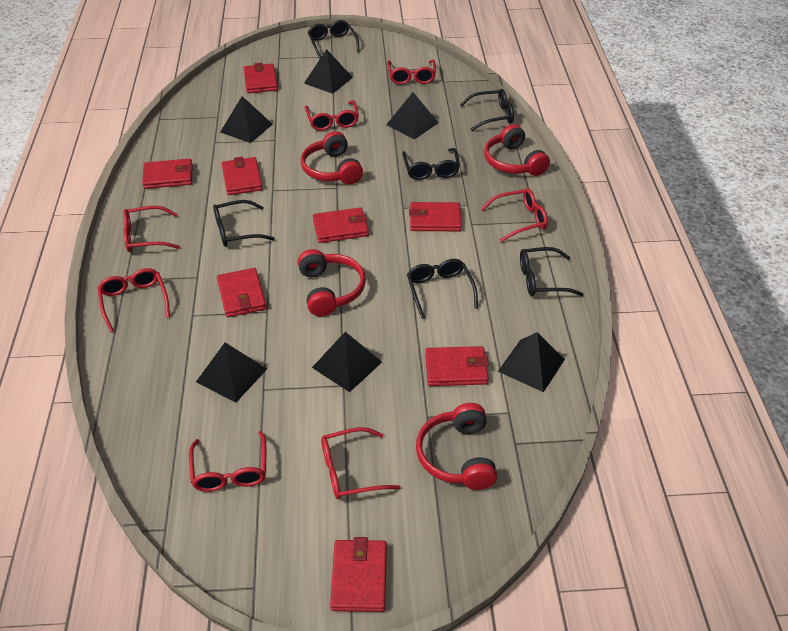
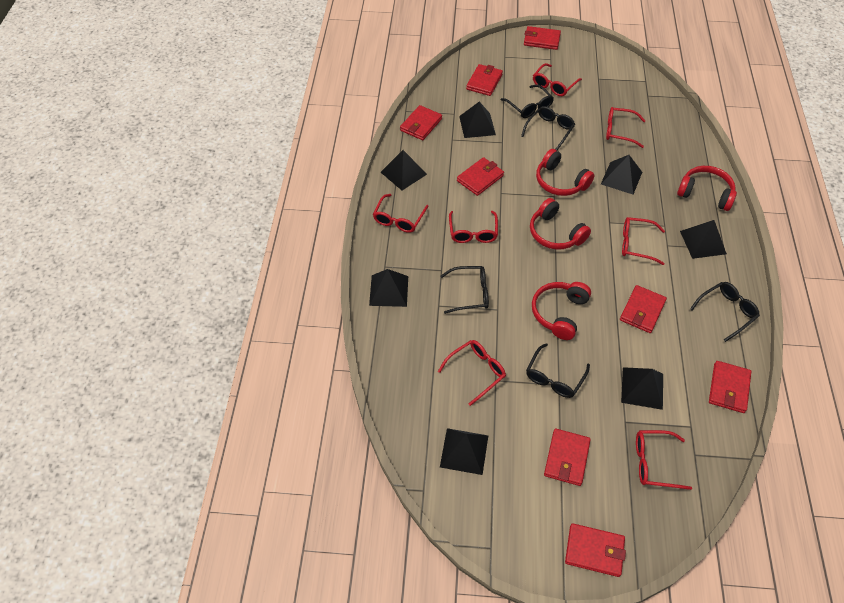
black glasses: [213,200,275,247] [308,20,360,59] [402,148,460,180] [407,259,478,319] [460,89,514,131] [520,247,584,296] = 6 -> [440,266,489,314] [501,85,554,118] [521,106,575,150] [526,343,590,398] [690,282,760,342] = 5
black pyramid: [196,343,267,403] [220,96,273,143] [304,49,353,94] [312,332,382,392] [386,92,438,139] [498,332,565,392] = 6 -> [369,269,408,307] [381,150,427,190] [440,428,489,475] [459,102,496,138] [601,155,642,194] [621,367,663,410] [680,220,727,259] = 7

